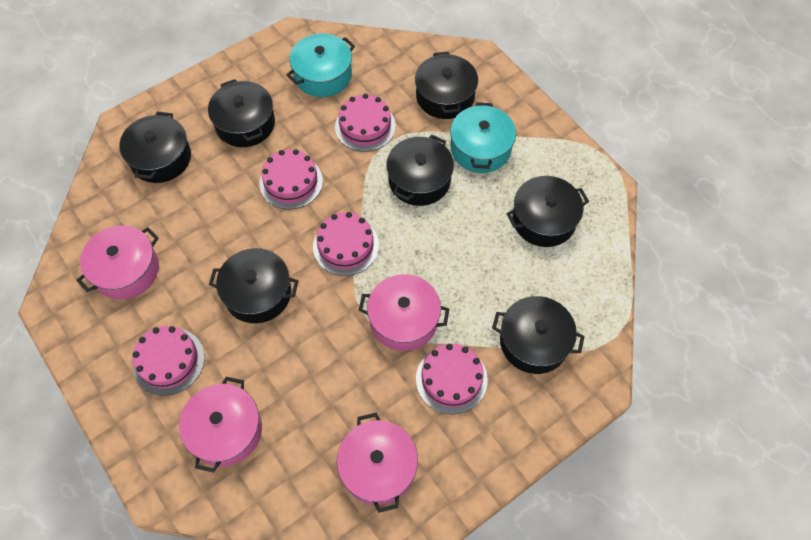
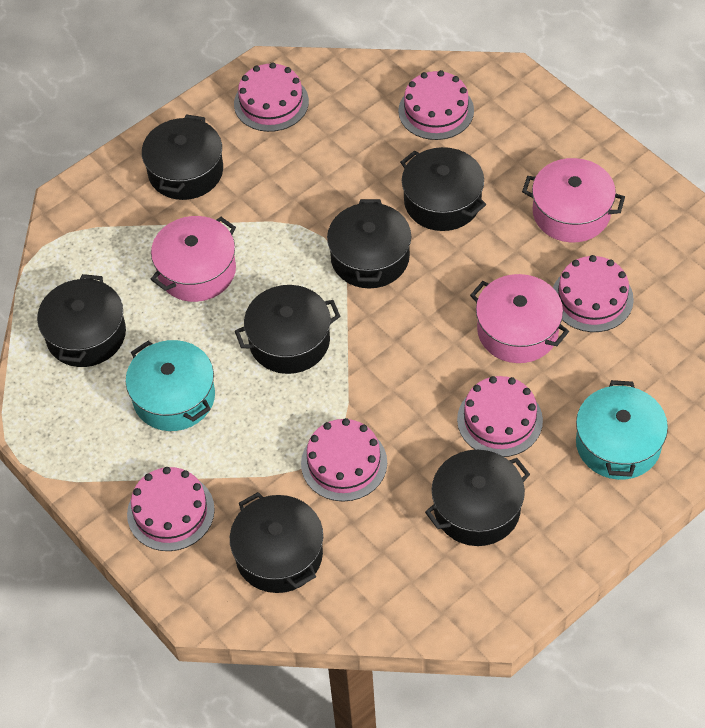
pink cake: [132,326,204,396] [260,149,323,210] [313,212,379,276] [335,94,396,152] [416,344,488,414] = 5 -> [127,467,215,551] [234,62,309,132] [301,418,387,502] [398,70,474,140] [457,376,543,457] [553,255,634,332] = 6
pink pot: [77,225,159,299] [179,377,262,472] [337,413,418,513] [359,274,449,351] = 4 -> [150,216,236,302] [470,274,569,363] [522,158,625,242] = 3

